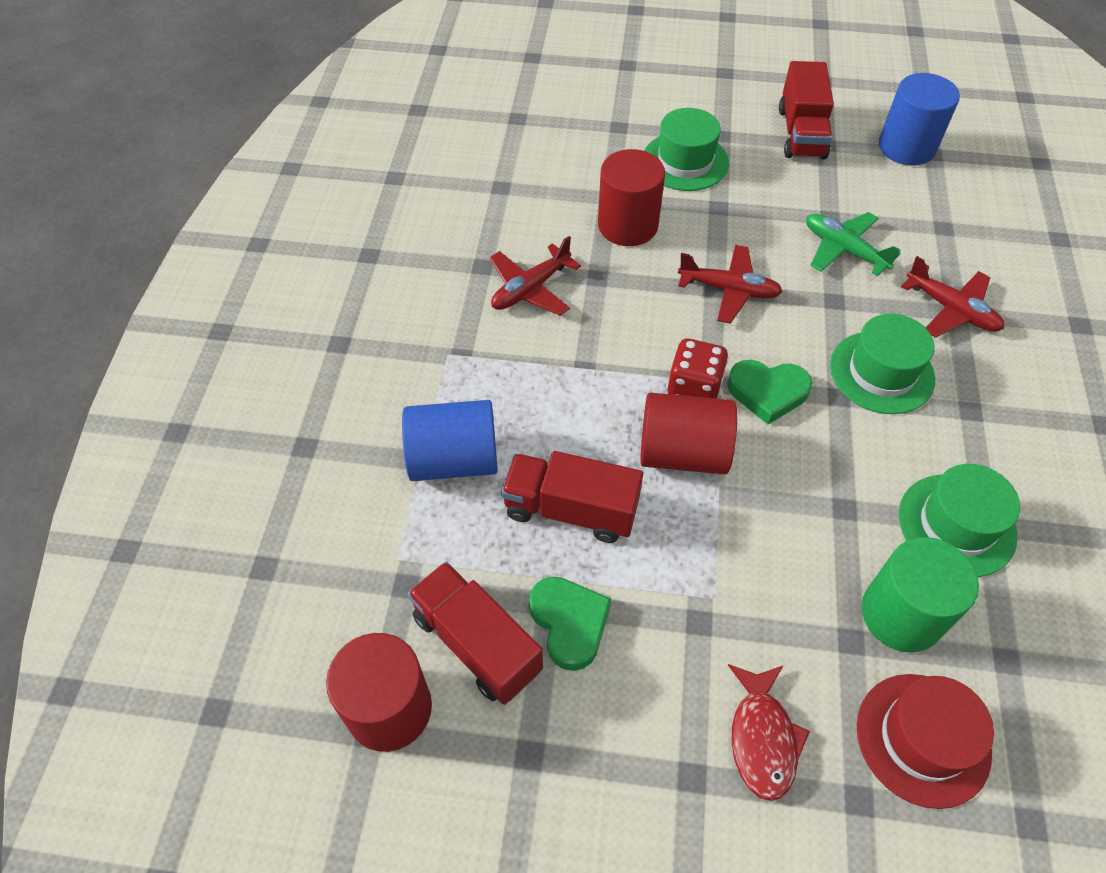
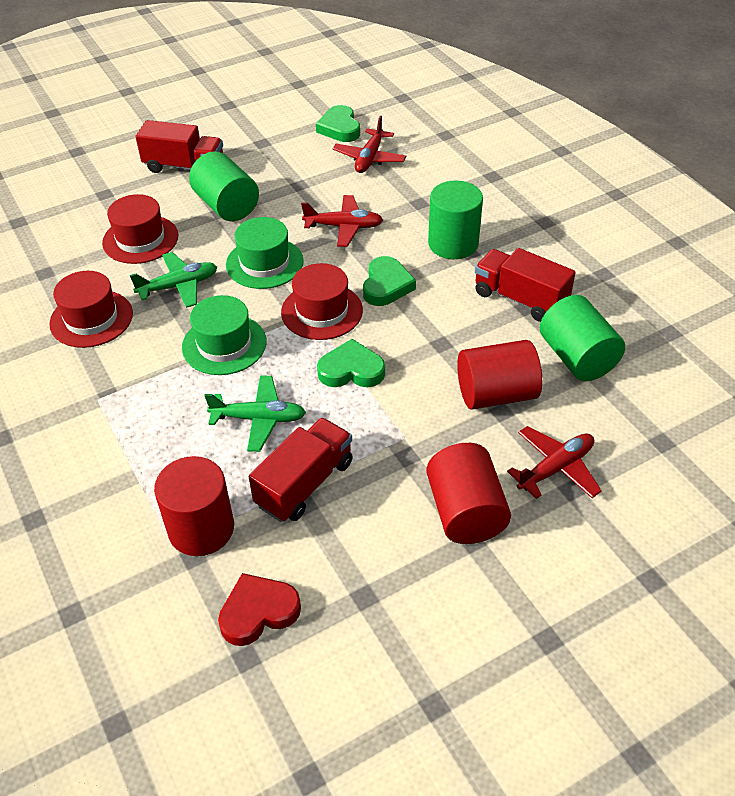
blue cylinder: [402,400,498,481] [879,73,960,166] = 2 -> none = 0
green cylinder: [862,537,979,653] = 1 -> [189,151,259,221] [428,181,483,259] [540,295,625,381] = 3
green hat: [644,108,729,191] [830,314,935,414] [899,464,1020,577] = 3 -> [182,295,267,375] [226,217,304,289] = 2
green heart: [529,576,611,671] [727,360,812,424] = 2 -> [316,105,360,142] [317,339,385,387] [363,256,416,306] = 3
green plane: [806,212,901,276] = 1 -> [130,252,217,308] [204,375,306,452] = 2
red dice: [667,338,729,399] = 1 -> none = 0
red fish: [728,664,810,801] = 1 -> none = 0
red hat: [857,674,994,809] = 1 -> [49,271,133,348] [102,194,179,264] [281,263,363,340] = 3
red heart: none = 0 -> [218,573,301,646] = 1

